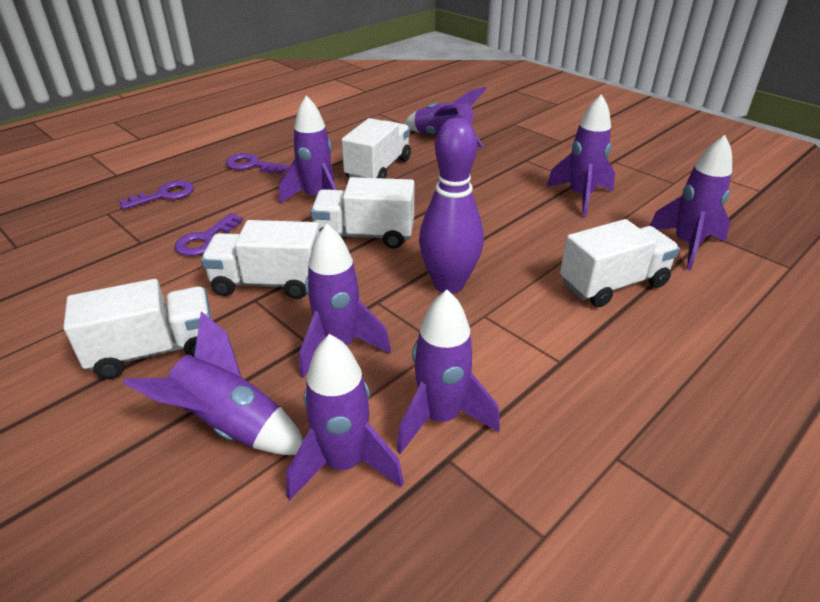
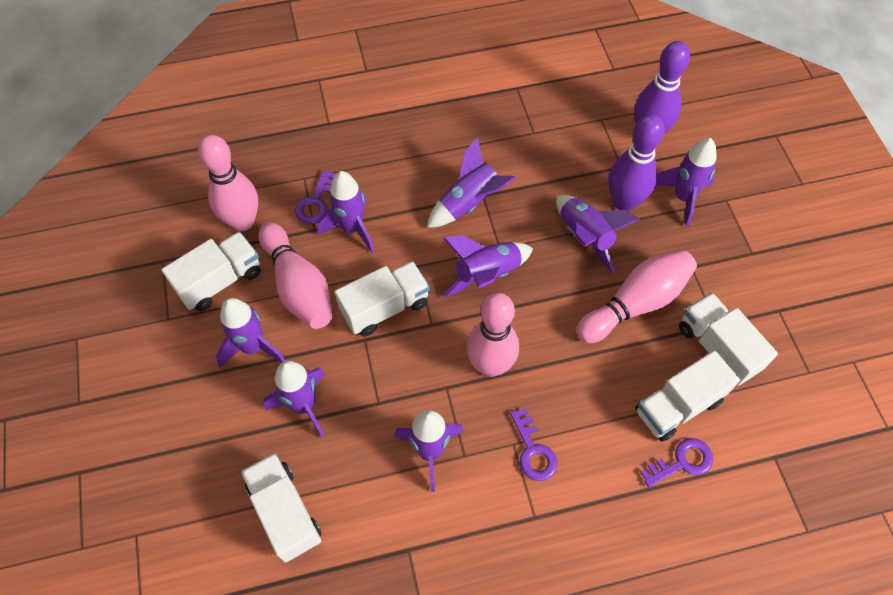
pink bowling pin: none = 0 -> [198,135,258,231] [258,222,333,329] [466,293,519,377] [577,249,697,343] = 4
purple bowling pin: [419,118,484,294] = 1 -> [608,114,665,212] [634,41,690,133] = 2

